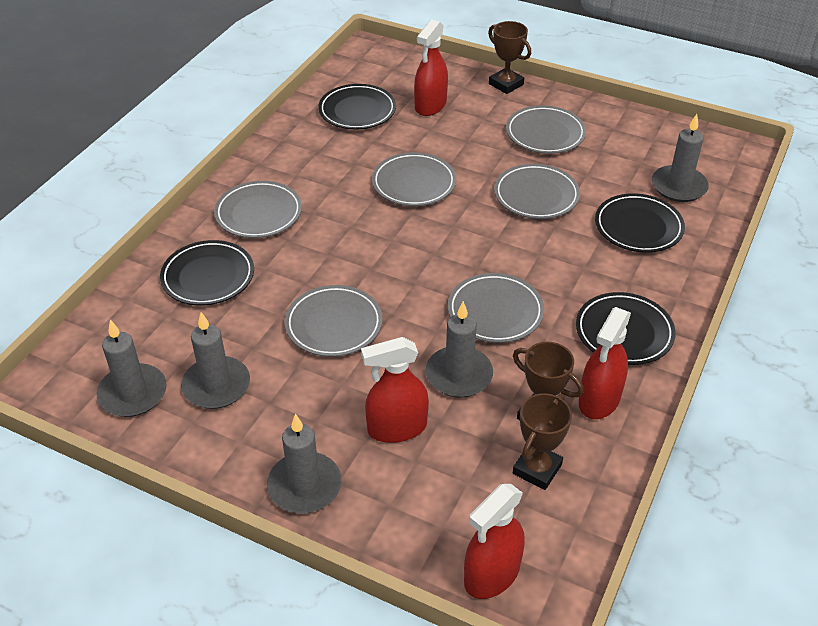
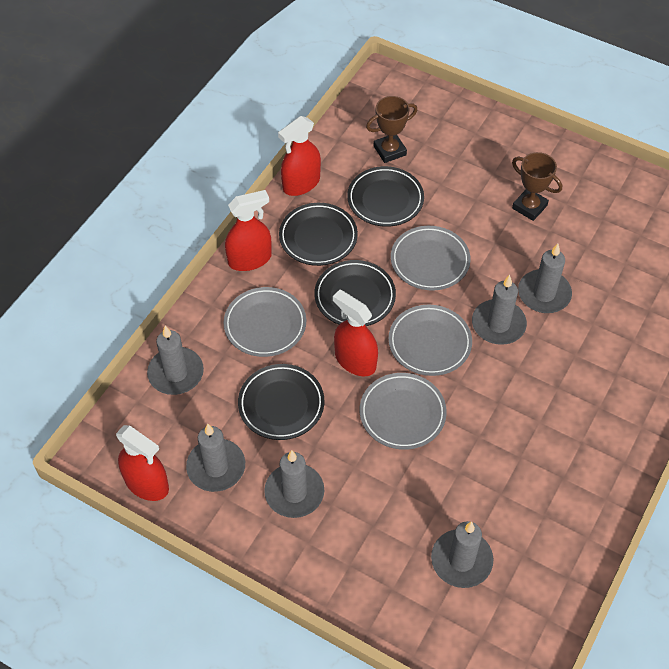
brown trophy: [488,21,531,94] [513,342,583,420] [513,393,572,490] = 3 -> [366,96,417,163] [512,152,562,221] = 2
grey candle: [96,320,167,417] [181,312,250,409] [267,414,342,514] [426,301,493,398] [652,114,709,202] = 5 -> [147,326,204,395] [186,424,245,492] [264,450,324,518] [431,521,493,588] [472,275,527,345] [518,244,572,313] = 6
grey plate: [214,181,302,238] [285,285,382,357] [372,152,456,206] [448,273,544,343] [494,164,580,219] [506,105,586,154] = 6 -> [224,287,306,357] [360,373,447,450] [388,305,472,376] [391,226,471,291] = 4

